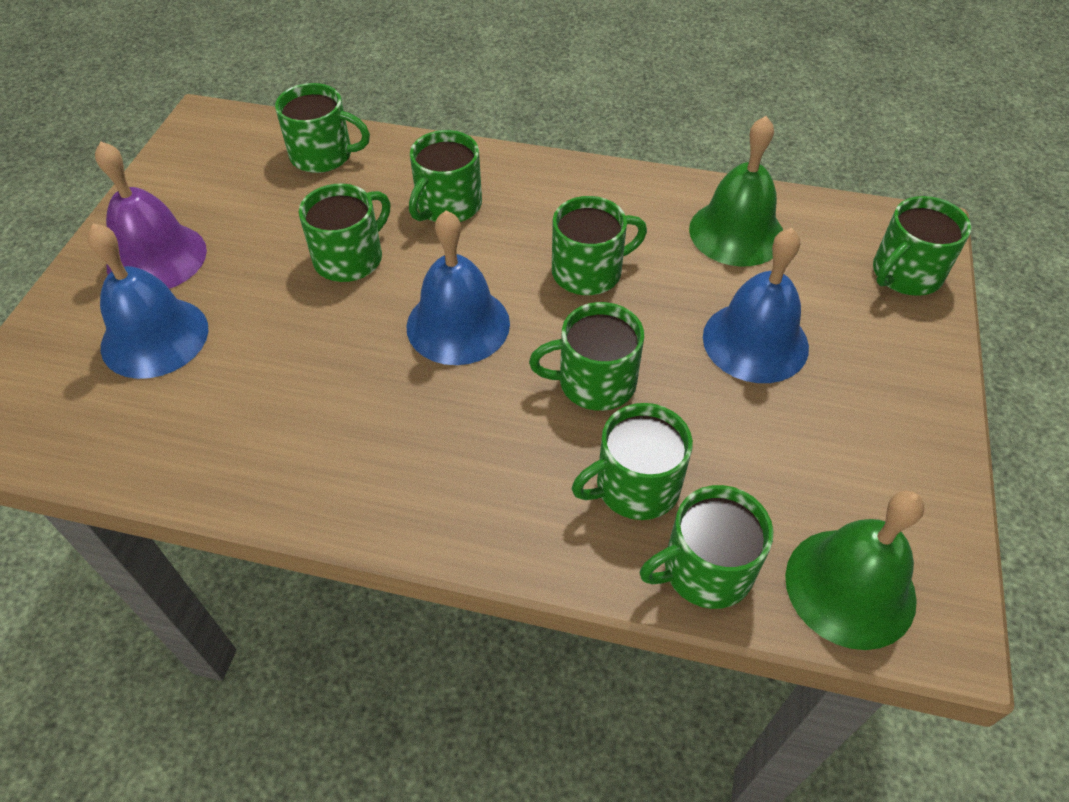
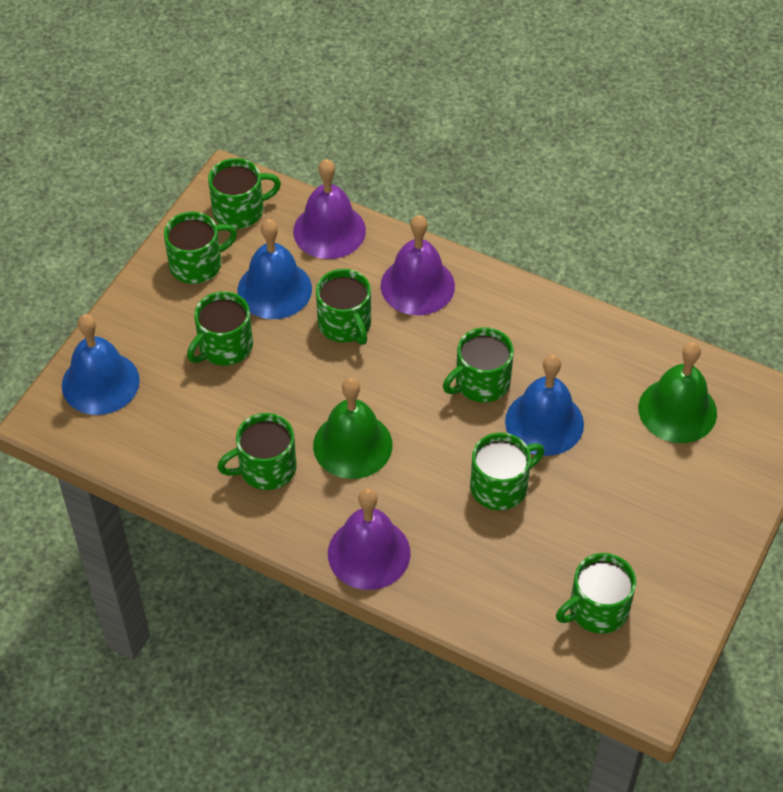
purple bell: [95,141,207,289] = 1 -> [293,159,366,259] [328,488,410,590] [381,215,455,315] = 3

